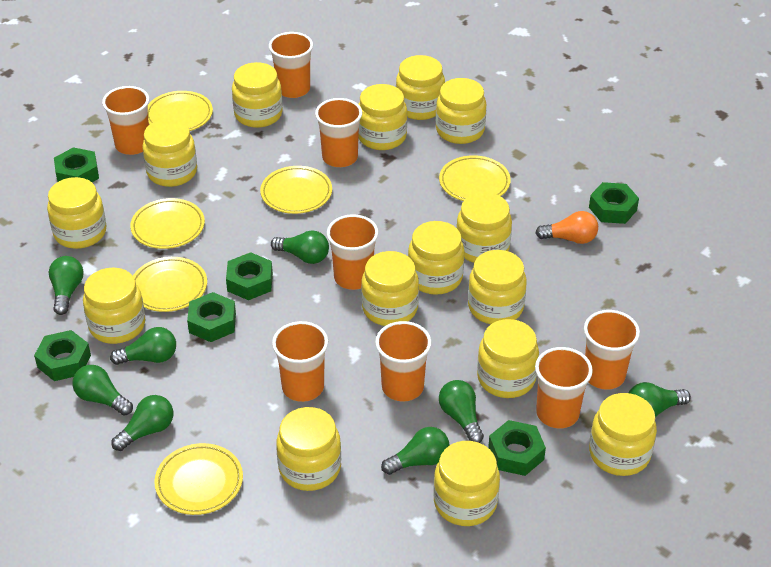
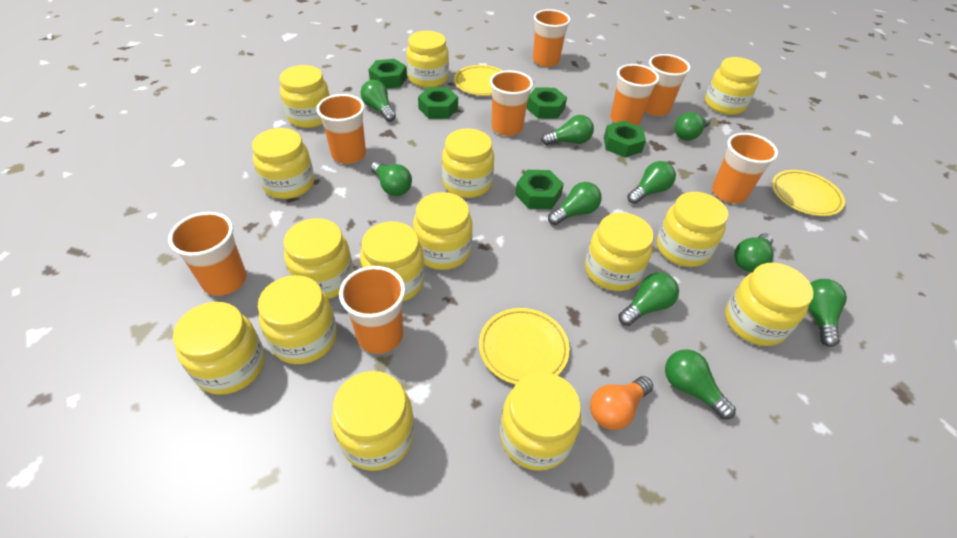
green light bulb: [49,256,84,315] [72,365,133,416] [110,327,176,365] [111,395,173,451] [271,230,329,264] [381,427,449,475] [439,380,484,443] [629,382,691,417] = 8 -> [360,80,396,122] [371,161,412,196] [541,115,594,145] [548,182,602,225] [618,273,679,326] [627,161,676,204] [665,350,736,419] [674,112,711,141] [734,233,773,272] [808,279,847,347] = 10
green nut: [34,330,91,381] [54,147,99,182] [187,292,236,342] [226,252,273,300] [488,420,546,476] [589,182,639,224] = 6 -> [368,59,407,89] [418,87,458,119] [515,170,564,209] [526,87,567,119] [604,121,646,158] = 5
yellow plate: [130,198,205,249] [133,257,207,312] [148,91,213,131] [154,443,243,515] [260,166,332,214] [439,155,511,201] = 6 -> [454,65,503,96] [479,308,570,384] [772,170,845,216] = 3

